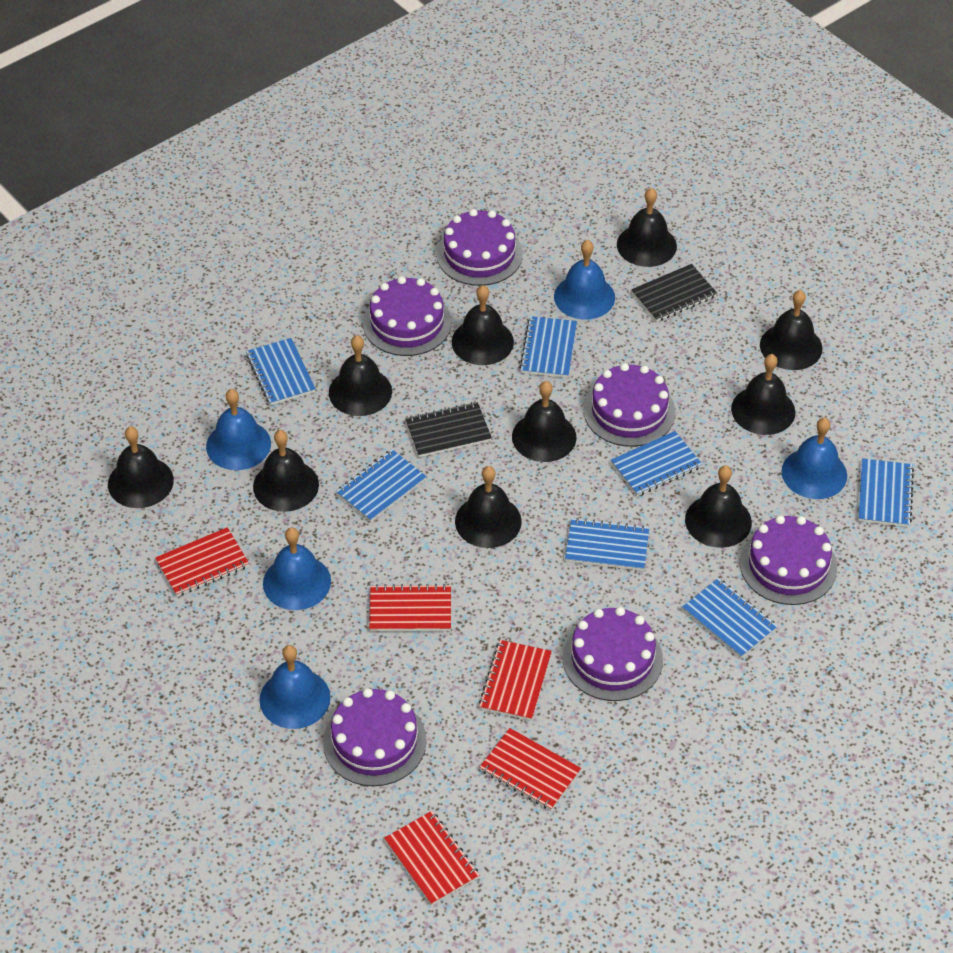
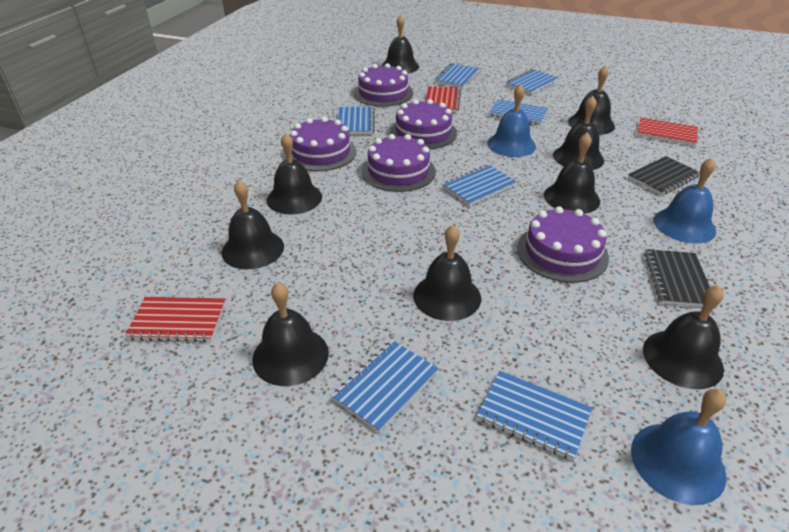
black bell: [108,427,174,508] [253,430,319,512] [329,335,392,416] [452,285,514,365] [455,466,522,548] [512,381,576,462] [617,188,677,267] [685,466,752,548] [731,354,795,435] [760,290,822,370] = 10 -> [222,180,284,269] [252,282,329,386] [267,133,322,215] [382,15,419,74] [413,225,481,321] [544,132,600,214] [553,96,604,170] [568,65,615,135] [643,285,724,389] = 9
blue bell: [206,389,271,470] [259,645,331,729] [263,527,331,610] [554,240,615,320] [781,418,847,499] = 5 -> [487,84,536,157] [631,389,726,505] [654,158,716,244] = 3
purple cake: [323,688,427,786] [363,276,452,356] [436,209,523,286] [563,607,663,701] [584,363,675,447] [740,515,837,605] = 6 -> [290,117,357,171] [354,63,413,107] [362,134,436,192] [390,99,457,149] [517,206,609,283] = 5
red notebook: [155,527,249,597] [369,584,451,631] [384,811,479,905] [479,640,552,721] [480,728,581,810] = 5 -> [125,297,226,342] [425,86,461,112] [637,117,698,146] = 3

